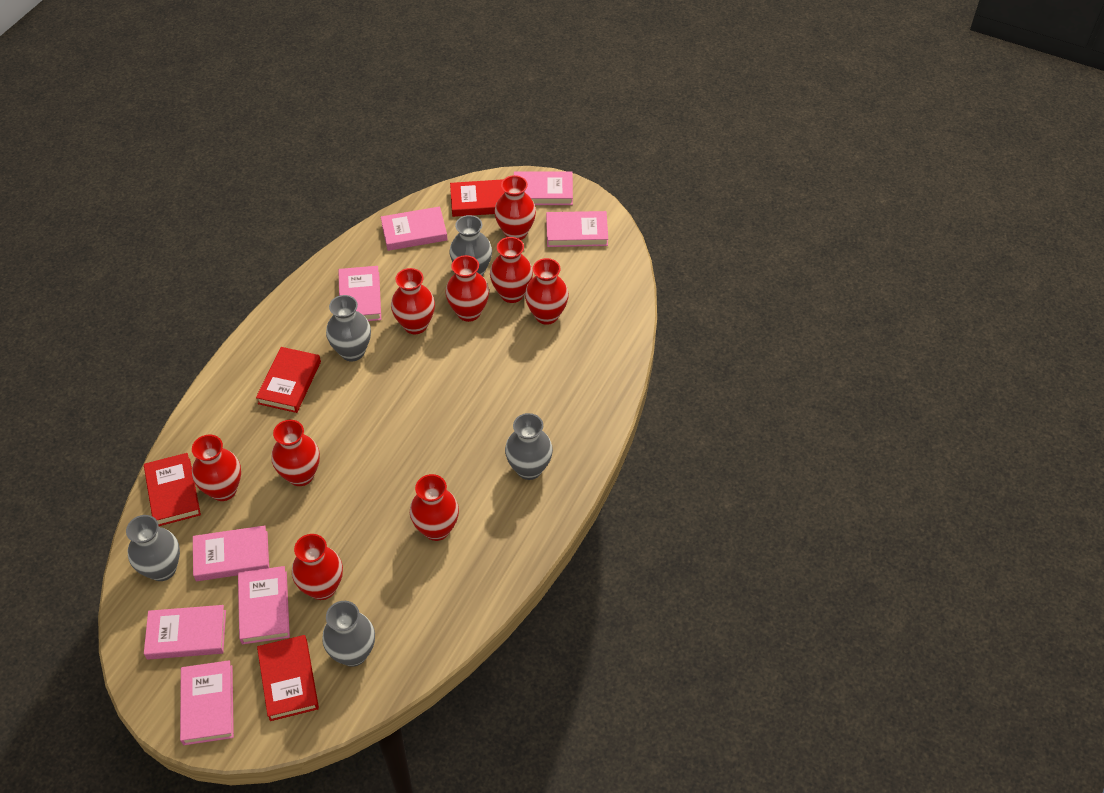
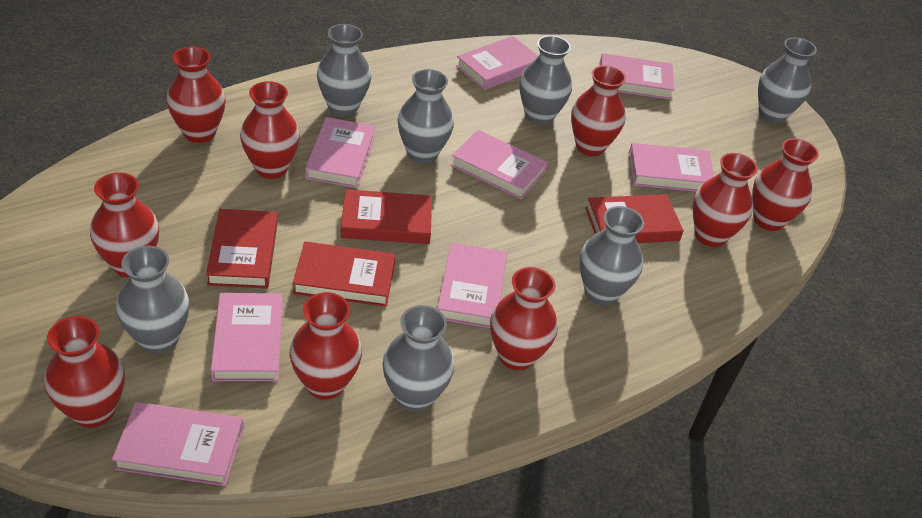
grey vase: [126,515,180,581] [322,601,375,667] [326,295,371,361] [450,215,492,276] [505,413,553,480] = 5 -> [116,246,190,354] [317,24,371,116] [383,305,454,412] [398,69,454,163] [520,35,572,125] [579,206,644,305] [758,37,817,123] = 7

